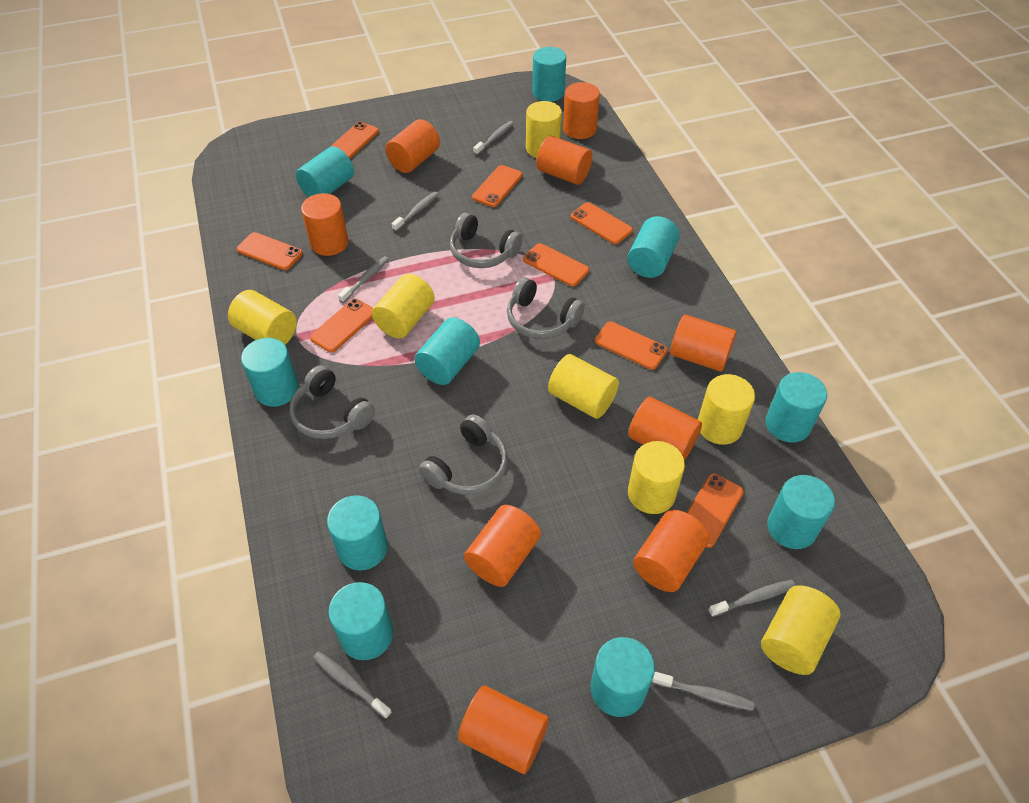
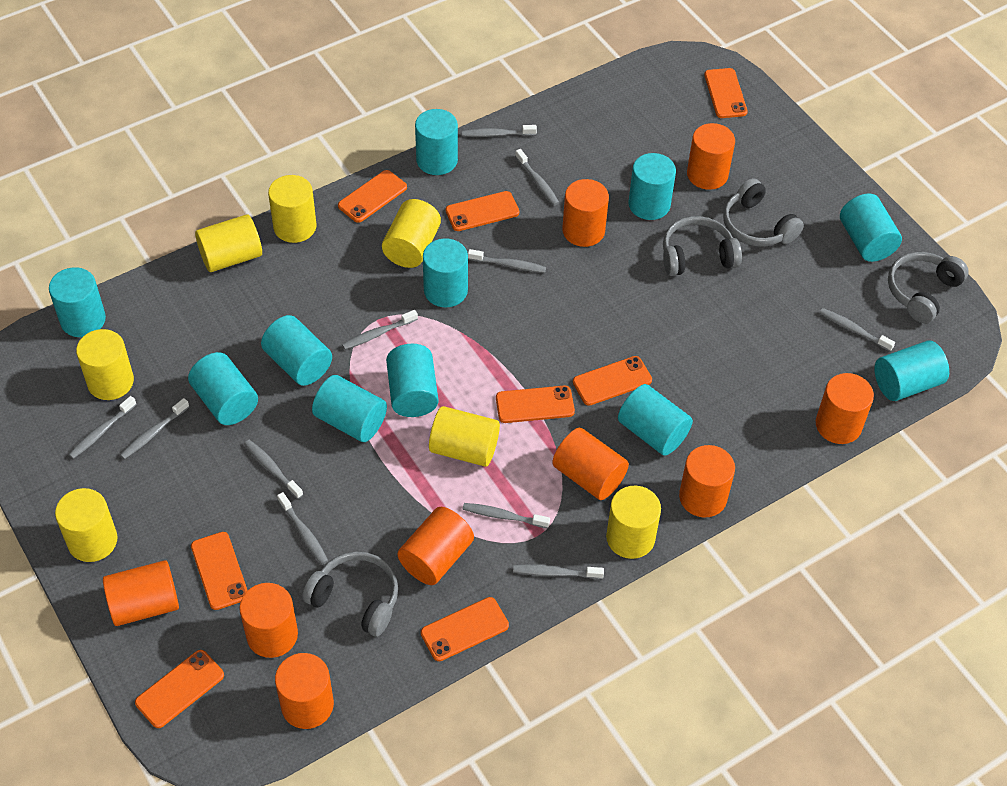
grey toothbrush: [313,651,392,719] [338,256,389,303] [392,192,439,231] [473,121,514,155] [652,672,754,711] [708,580,795,617] = 6 -> [68,396,137,459] [120,398,189,459] [244,440,303,499] [277,492,328,565] [342,310,418,350] [462,125,537,137] [463,503,550,528] [468,249,546,273] [513,564,604,579] [515,149,559,206] [819,308,895,351] = 11
turquoise cylinder: [241,338,299,407] [296,146,354,197] [327,495,388,570] [328,582,393,660] [414,317,480,385] [532,47,566,102] [590,637,655,717] [627,216,680,278] [766,372,827,442] [767,475,835,549] = 10 -> [49,267,106,337] [188,352,258,425] [261,315,332,386] [312,375,387,442] [386,344,438,417] [415,109,458,175] [423,238,468,307] [618,384,693,456] [628,153,676,220] [840,193,902,262] [874,341,949,401] = 11

